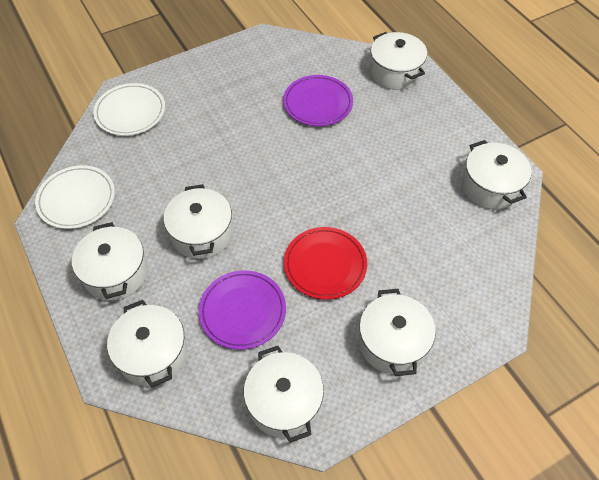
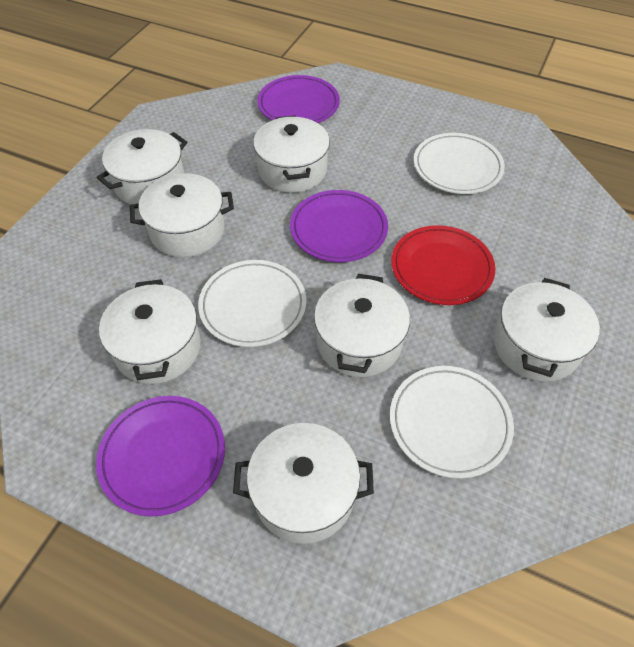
purple plate: [199,270,286,350] [283,75,353,126] = 2 -> [96,396,225,517] [257,75,340,123] [290,190,388,262] = 3
white plate: [35,165,115,229] [93,83,165,136] = 2 -> [198,260,307,347] [390,366,514,479] [414,133,505,194] = 3

